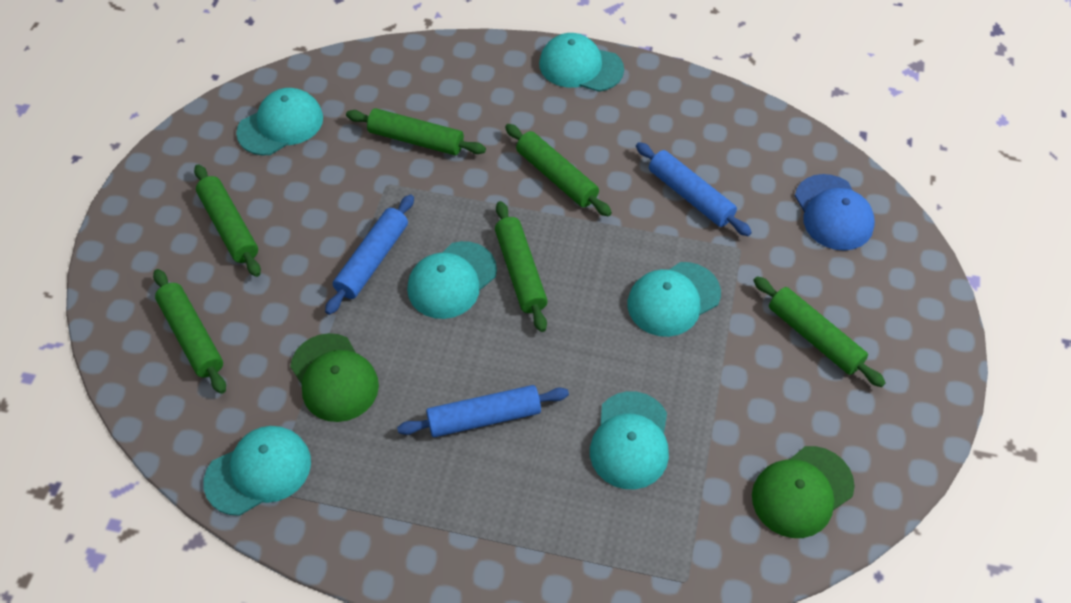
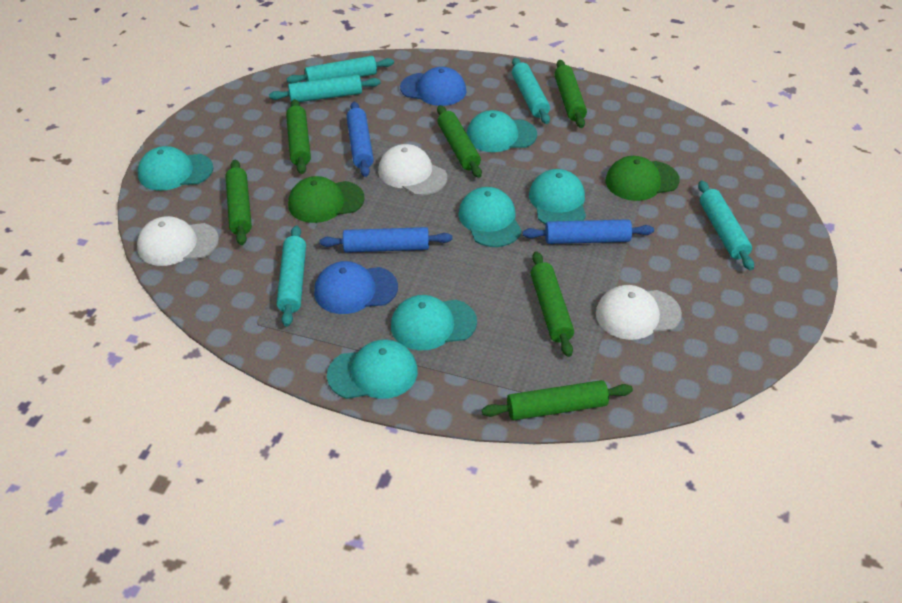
blue cap: [795,174,875,251] = 1 -> [314,261,398,314] [400,67,466,106] = 2
turquoise rolling pin: none = 0 -> [269,75,381,102] [277,225,306,327] [287,56,394,83] [512,58,550,124] [698,180,754,270] = 5
white cap: none = 0 -> [137,216,219,266] [378,144,447,196] [596,285,682,340] = 3

